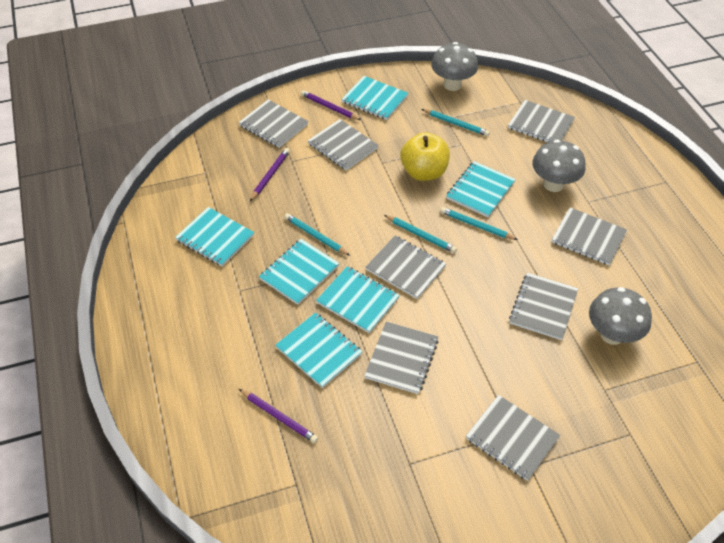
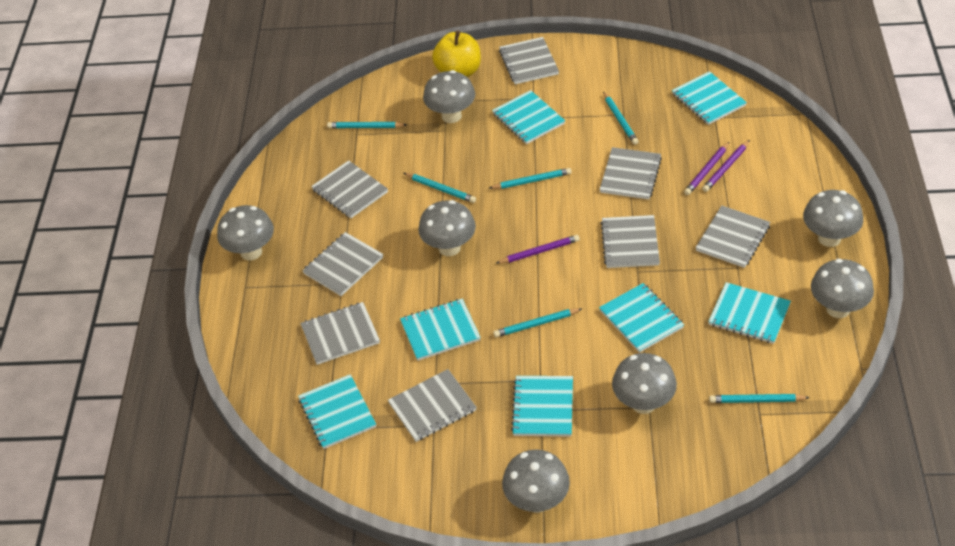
grey mushroom: [431,42,478,91] [532,139,586,192] [589,287,652,345] = 3 -> [217,205,274,260] [418,200,476,256] [423,70,475,123] [502,450,570,513] [612,353,677,414] [803,190,863,247] [811,259,874,318] = 7
turquoise notebook: [175,207,254,267] [259,239,339,305] [276,312,362,388] [316,266,400,333] [342,76,408,120] [446,161,516,217] = 6 -> [298,374,376,449] [400,298,481,361] [492,90,565,144] [511,376,573,437] [599,283,684,353] [672,71,747,125] [708,282,791,344] = 7
turquoise pencil: [284,213,350,256] [384,215,457,253] [422,109,490,136] [440,207,518,240] = 4 -> [327,122,407,128] [404,173,476,203] [489,168,572,189] [493,308,582,337] [603,92,639,145] [709,394,810,403] = 6

